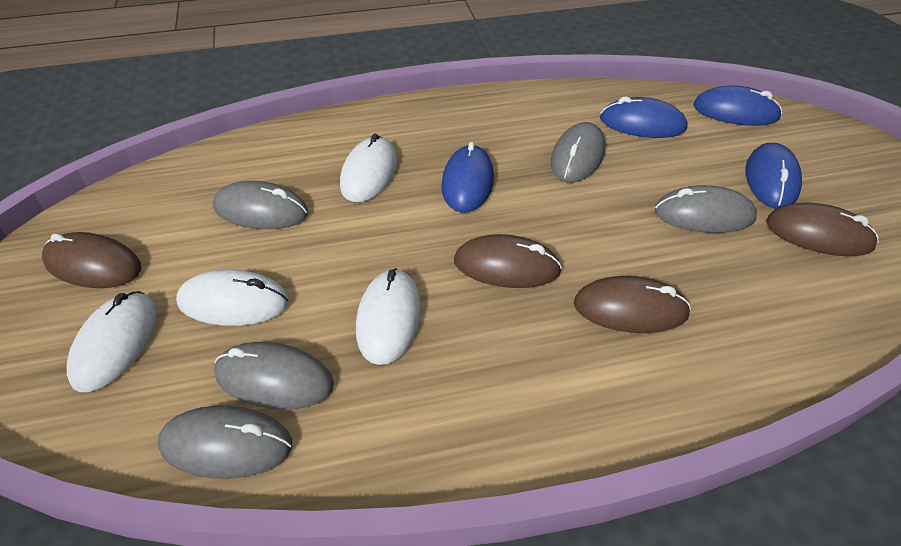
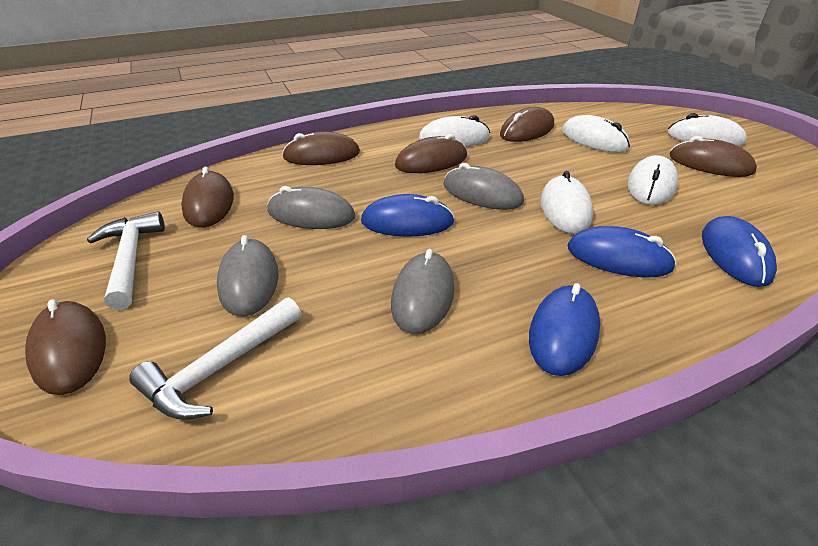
brown mouse: [42,232,141,288] [454,234,562,288] [574,276,691,333] [766,203,879,256] = 4 -> [25,299,106,395] [181,167,234,228] [282,131,360,165] [395,134,467,173] [500,107,554,142] [669,136,757,177] = 6
grey mouse: [157,406,292,479] [213,181,309,229] [214,342,334,410] [551,122,605,183] [655,185,757,233] = 5 -> [217,235,279,316] [267,186,355,229] [391,249,455,334] [443,163,524,210] = 4
white hammer: none = 0 -> [87,211,165,310] [129,297,301,420] = 2
white mouse: [66,291,157,392] [176,269,289,326] [340,134,397,202] [356,268,421,365] = 4 -> [419,115,490,147] [541,171,593,234] [562,115,630,153] [627,155,678,205] [667,113,747,146] = 5

